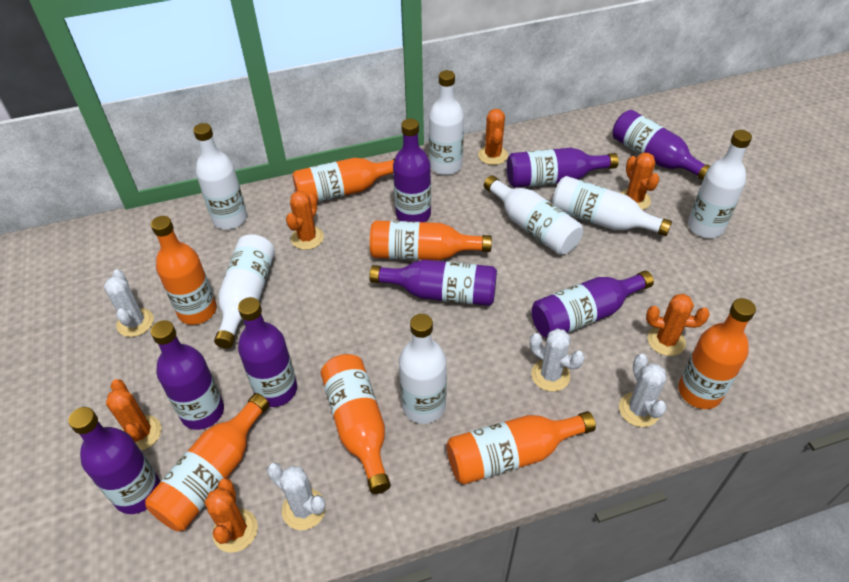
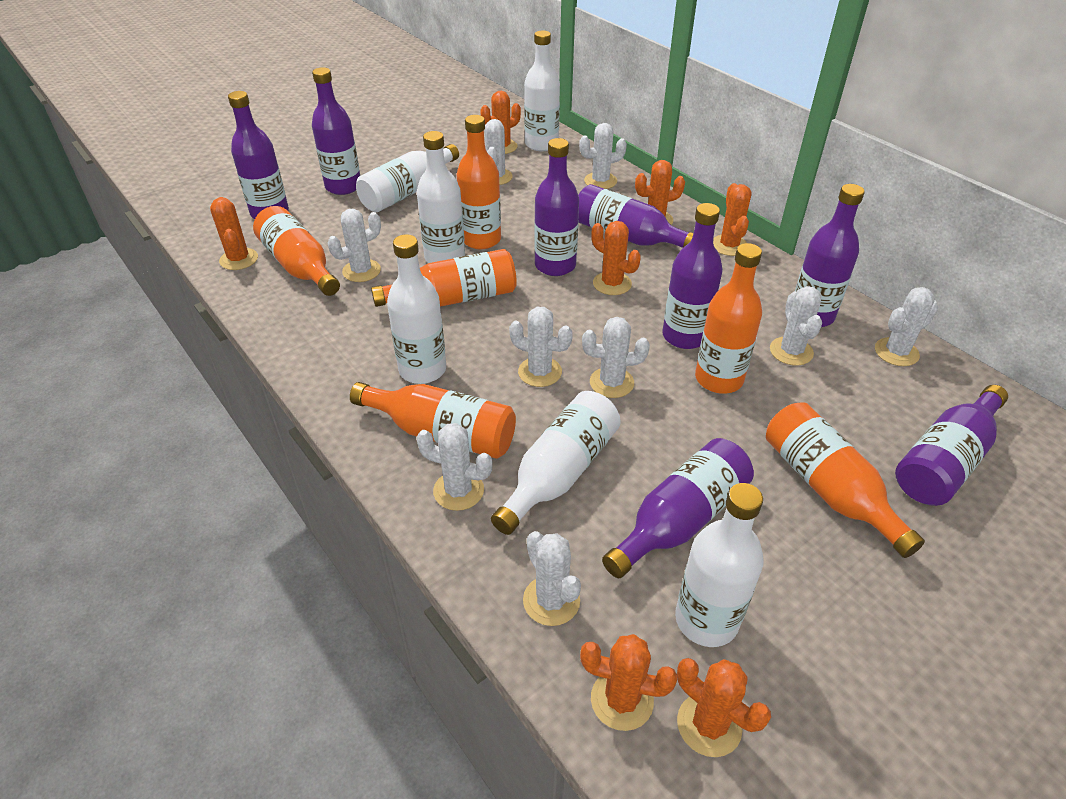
orange bottle: [145,393,270,531] [151,216,217,325] [292,158,395,202] [321,354,391,494] [370,220,492,261] [447,411,596,485] [678,298,756,409] = 7 -> [253,206,340,296] [350,382,516,459] [371,249,517,307] [457,115,501,249] [695,243,762,393] [766,402,925,558] = 6
orange cactus: [106,379,162,451] [205,478,258,552] [286,191,324,250] [478,109,508,165] [621,153,659,210] [646,294,710,356] = 6 -> [210,197,258,270] [480,91,521,154] [580,634,677,731] [591,221,641,295] [635,160,685,225] [677,658,771,757] [713,183,752,256] = 7
white bottle: [193,123,247,229] [214,234,275,348] [399,314,447,424] [429,70,464,175] [484,175,583,255] [552,176,672,236] [688,130,752,238] = 7 -> [356,144,459,212] [387,234,446,384] [417,131,465,263] [491,391,621,535] [524,30,560,151] [675,483,764,647] = 6
white cactus: [104,269,154,337] [267,462,326,530] [530,328,585,391] [619,354,667,427] = 4 -> [328,209,381,282] [416,423,493,511] [485,119,513,185] [509,307,573,387] [523,531,581,626] [579,123,627,189] [582,317,650,398] [770,286,822,366] [875,287,938,366] = 9

